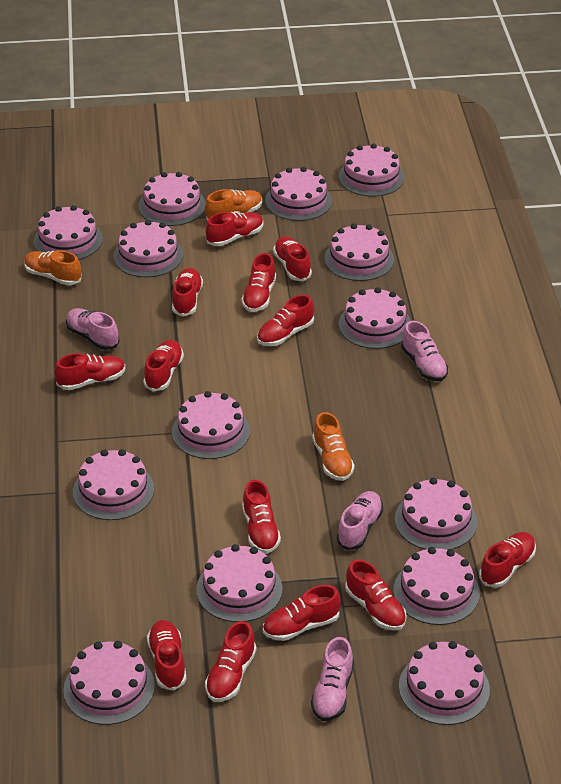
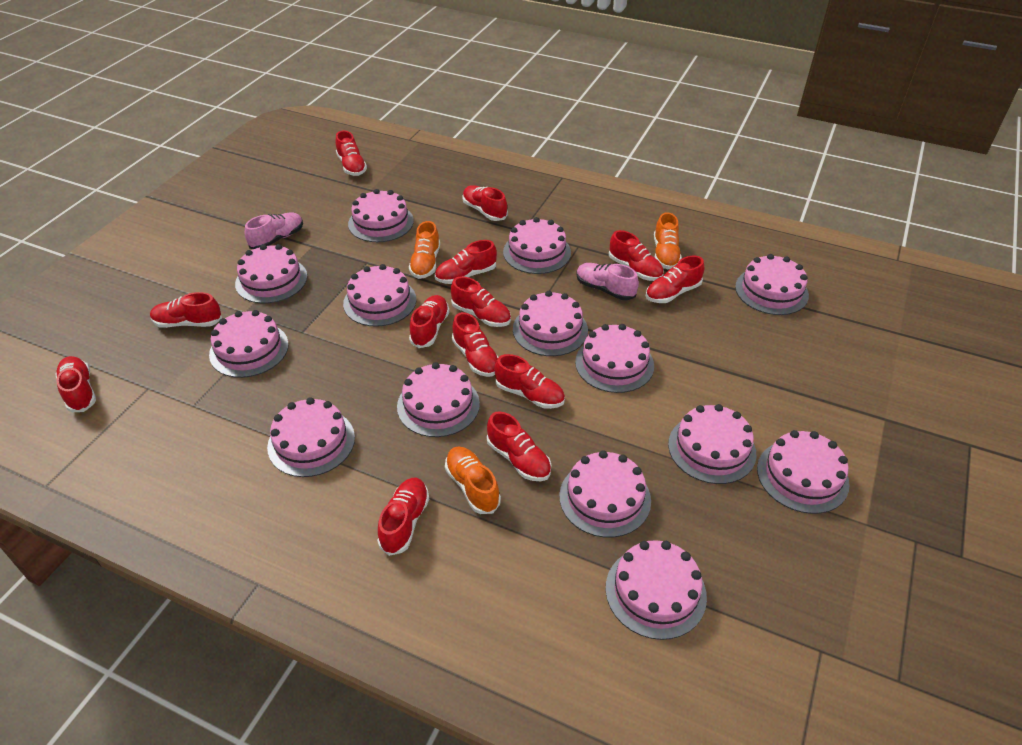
pink shoe: [66,308,120,350] [311,637,354,721] [337,491,383,550] [401,321,448,381] = 4 -> [245,213,303,249] [576,263,639,300] = 2

